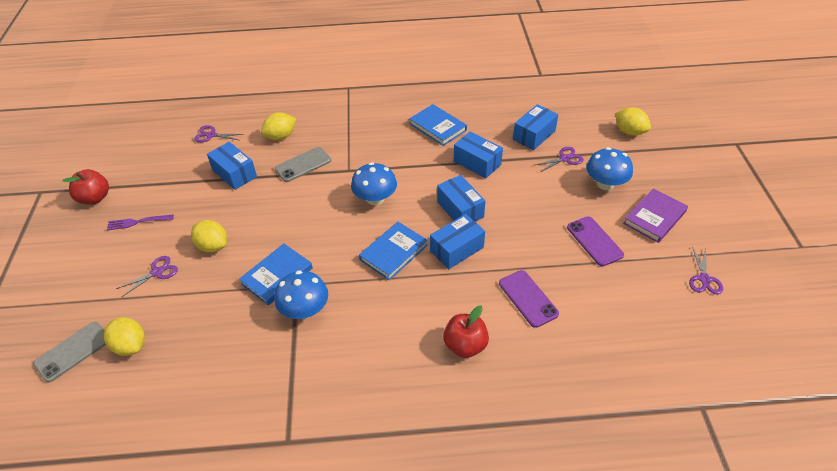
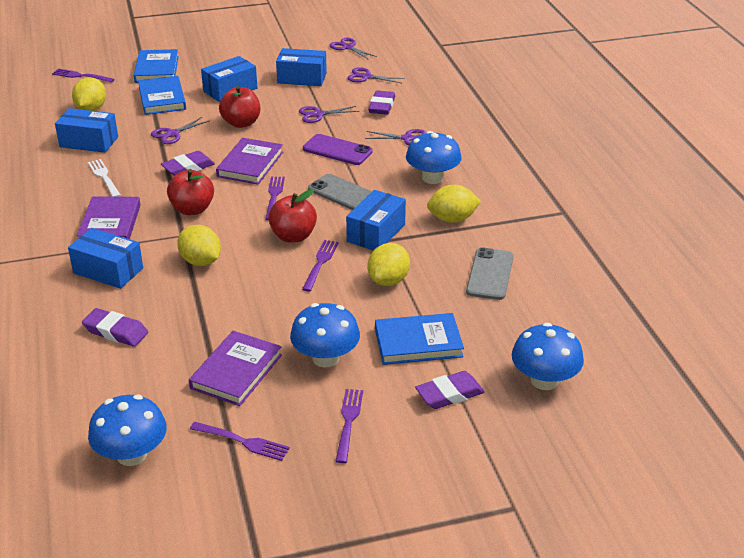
blue mushroom: [274,270,328,319] [351,162,397,205] [586,147,633,190] = 3 -> [88,394,167,466] [290,303,360,367] [406,131,462,184] [512,323,584,390] = 4
purple book: [623,188,688,243] = 1 -> [77,196,141,239] [189,331,282,406] [216,138,283,185] = 3
purple eraser: none = 0 -> [82,308,148,347] [161,151,215,176] [368,90,395,115] [415,371,485,409] = 4
purple fork: [107,215,174,230] = 1 -> [52,68,115,83] [190,422,290,461] [265,177,285,221] [302,240,338,292] [335,389,363,463] = 5
purple phone: [499,270,559,328] [567,216,624,266] = 2 -> [303,134,373,165] = 1
purple scissors: [116,256,178,297] [194,125,244,142] [535,147,584,173] [689,247,723,294] = 4 -> [151,117,209,144] [299,106,359,123] [330,38,377,60] [347,67,405,83] [365,129,426,145] = 5
red apple: [63,169,109,205] [443,306,489,358] = 2 -> [167,169,214,215] [219,86,260,128] [268,189,317,243] = 3
white fork: none = 0 -> [88,159,121,197] = 1

